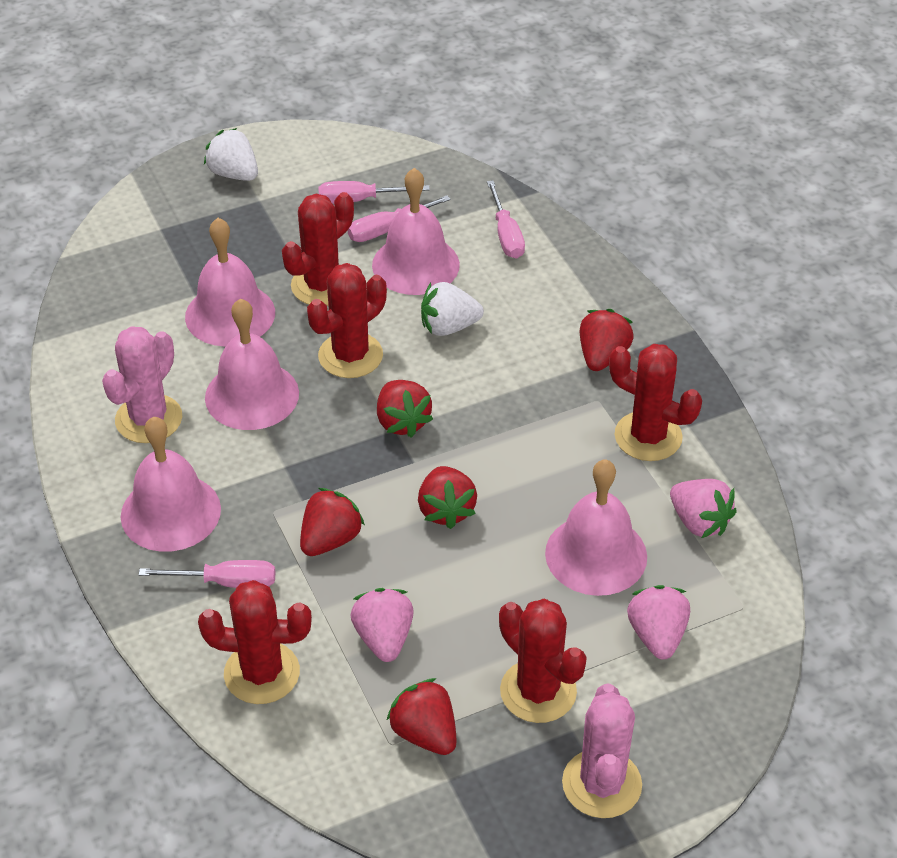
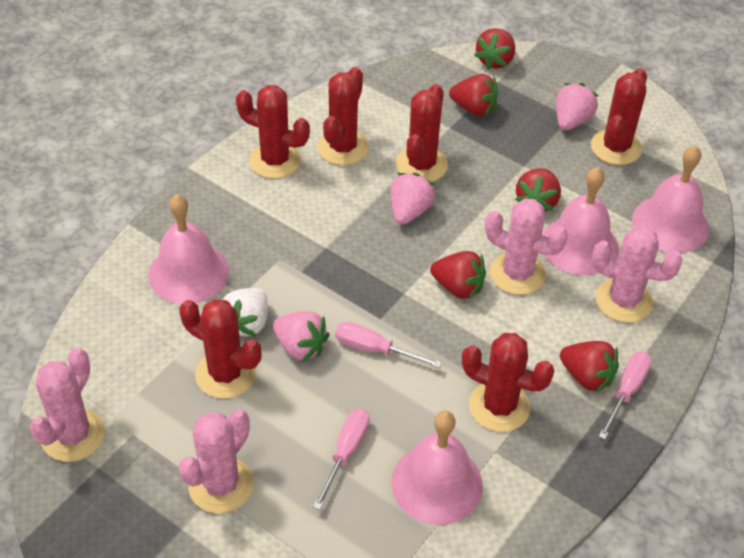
pink bell: [121,416,221,552] [185,218,275,346] [205,298,299,430] [372,168,460,295] [545,459,647,596] = 5 -> [149,194,229,304] [392,411,483,525] [542,167,619,275] [632,146,709,253] = 4
pink cactus: [102,326,182,443] [562,684,642,818] = 2 -> [29,348,105,462] [178,410,253,513] [485,198,568,295] [592,226,683,322] = 4
pink screwdriver: [139,560,275,588] [318,181,430,204] [348,195,451,242] [487,180,525,259] = 4 -> [313,409,370,510] [335,322,442,368] [598,351,652,439] = 3
red cactus: [198,580,312,704] [282,192,354,306] [307,263,387,378] [499,598,587,723] [609,344,702,461] = 5 -> [179,299,262,399] [236,85,310,179] [317,67,369,165] [396,84,448,182] [462,333,555,432] [591,68,647,165] = 6
white strawberry: [204,128,258,181] [421,282,484,336] = 2 -> [222,288,268,336] = 1

